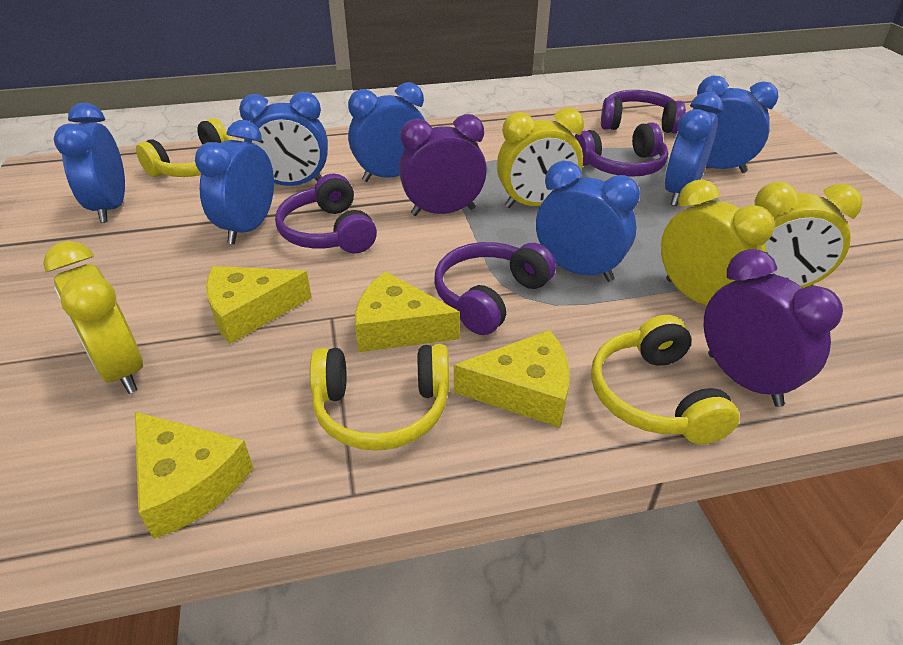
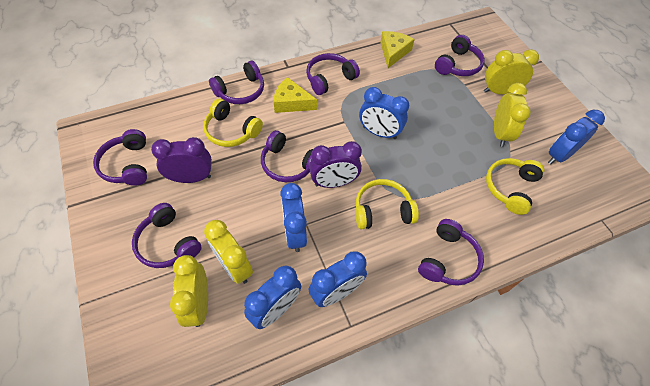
blue clock: [54,103,125,223] [195,120,274,244] [239,92,328,186] [348,82,425,182] [536,161,640,282] [665,92,723,206] [693,76,779,173] = 7 -> [244,266,301,329] [280,183,307,252] [309,251,367,307] [359,87,409,139] [548,110,605,165] = 5
purple headphones: [275,174,377,253] [434,242,556,335] [575,122,668,177] [601,90,686,134] = 4 -> [93,129,147,186] [132,203,202,268] [209,61,264,104] [261,130,313,182] [306,53,360,95] [418,219,484,286] [435,35,485,76] = 7
yellow cheese: [135,412,253,539] [206,266,312,344] [355,271,460,352] [454,330,569,427] = 4 -> [274,77,317,113] [380,31,415,68] = 2

